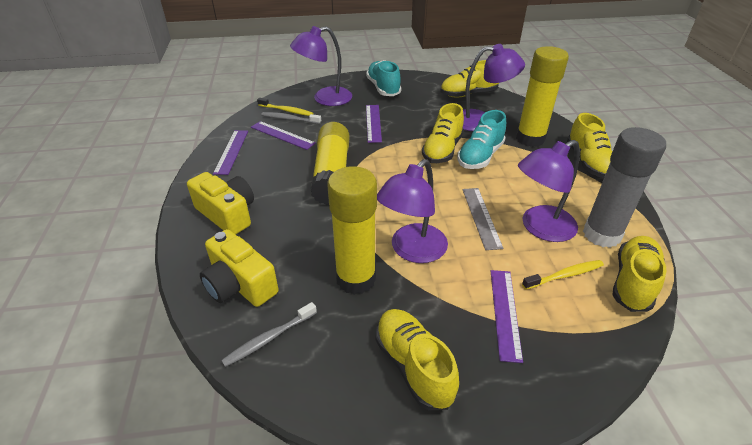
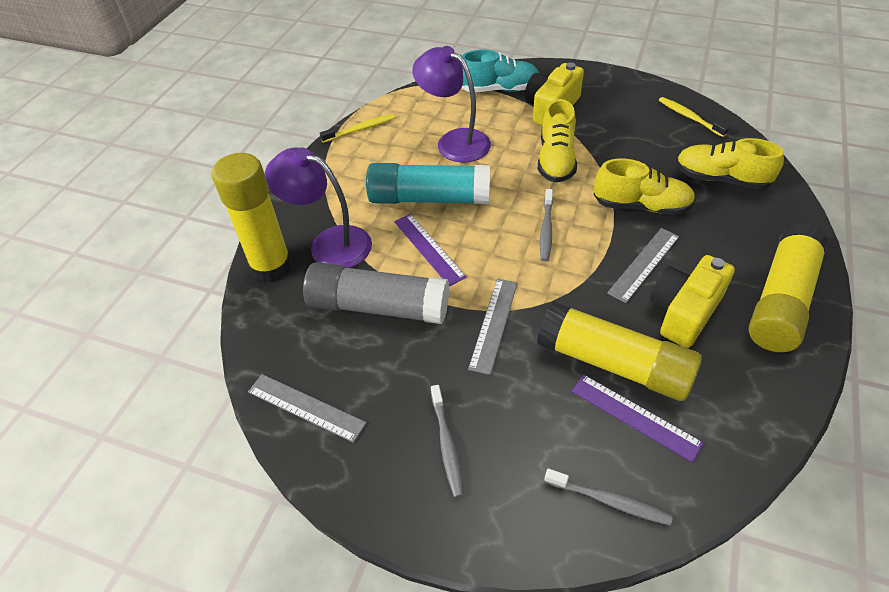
grey ruler: [463,188,503,250] = 1 -> [248,374,367,443] [468,279,518,375] [607,228,680,303] = 3
grey toothbrush: [221,302,317,367] [261,112,321,124] = 2 -> [431,385,464,498] [540,189,553,261] [544,468,673,526] = 3
purple lamp: [290,26,352,106] [377,159,448,263] [463,44,525,131] [518,140,580,242] = 4 -> [265,148,372,268] [412,46,491,163] = 2
purple ruler: [213,130,248,175] [251,121,316,150] [366,105,382,143] [491,270,523,363] = 4 -> [394,214,467,286] [572,375,704,462] = 2
turquoise glue stick: none = 0 -> [366,163,490,204] = 1
turquoise shoe: [366,60,401,96] [457,110,506,169] = 2 -> [462,49,539,92] = 1
yellow shoe: [375,309,459,410] [422,103,464,163] [440,60,499,97] [567,113,613,178] [612,236,666,312] = 5 -> [538,99,577,183] [594,159,695,215] [676,138,784,190] = 3

